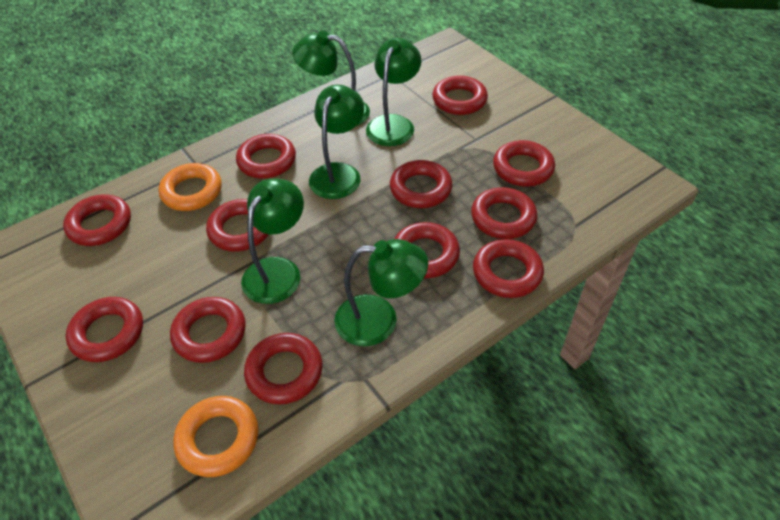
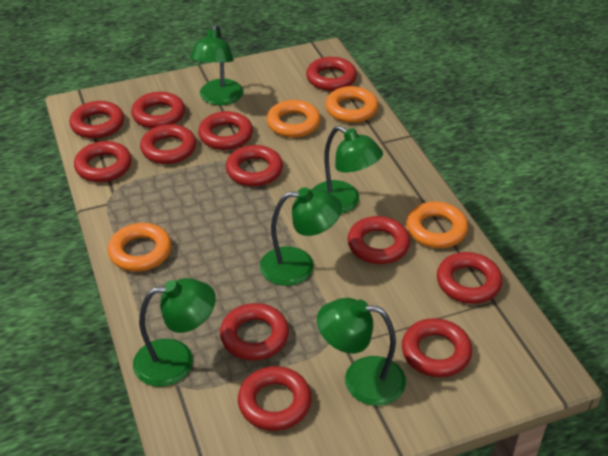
orange ring: [159,163,222,211] [173,396,259,477] = 2 -> [108,223,171,272] [267,100,321,138] [325,86,378,123] [406,202,468,248] = 4

